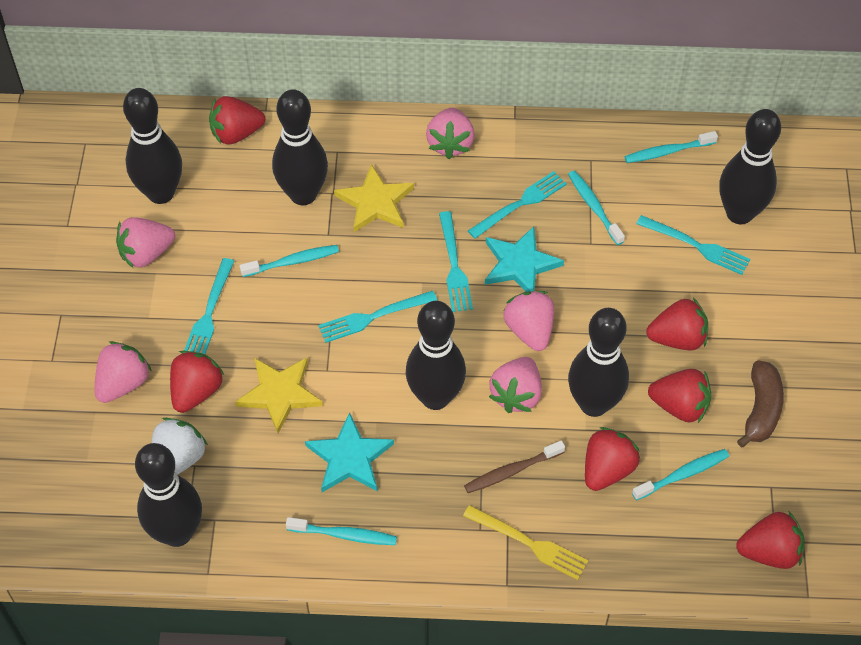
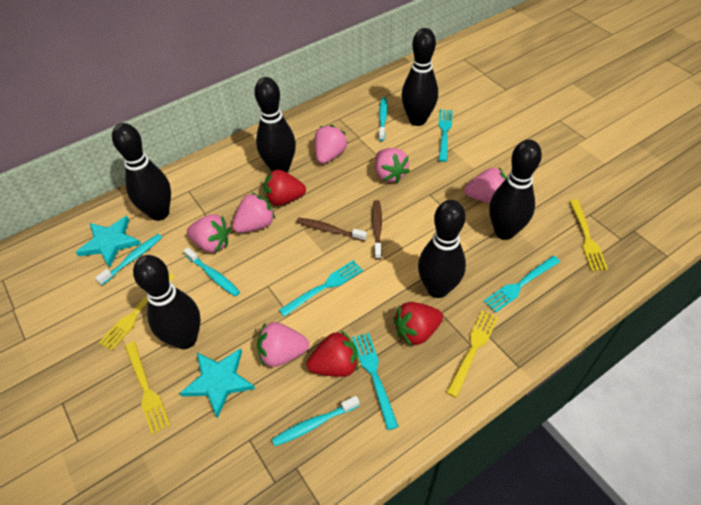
brown banana: [737,360,784,448] = 1 -> none = 0
brown toothbrush: [464,440,565,493] = 1 -> [296,217,367,241] [372,200,382,260] = 2
pink strawberry: [95,341,152,403] [116,217,175,269] [426,108,475,159] [489,357,542,413] [503,291,554,351] = 5 -> [187,214,231,253] [232,192,275,233] [257,322,309,367] [315,125,348,164] [375,148,410,183] [464,168,506,203] = 6
red strawberry: [170,351,224,413] [209,96,265,145] [585,427,640,491] [646,298,708,350] [648,369,711,423] [736,511,805,569] = 6 -> [264,170,306,206] [306,330,358,377] [394,302,443,347] = 3
turquoise fork: [184,258,235,354] [318,291,437,343] [439,211,473,312] [468,171,567,239] [636,215,750,275] = 5 -> [279,260,363,317] [352,333,399,430] [438,109,453,162] [484,256,560,313] = 4
turquoise toothbrush: [240,245,339,277] [286,517,397,545] [568,171,625,245] [624,131,718,163] [632,449,729,500] = 5 -> [95,234,162,286] [184,247,240,297] [272,396,360,446] [378,97,388,141] = 4
white strawberry: [151,418,208,475] = 1 -> none = 0
yellow fork: [463,505,588,580] = 1 -> [98,273,174,351] [125,342,171,435] [446,310,498,398] [569,199,608,271] = 4
yellow star: [235,358,323,434] [334,164,414,232] = 2 -> none = 0

